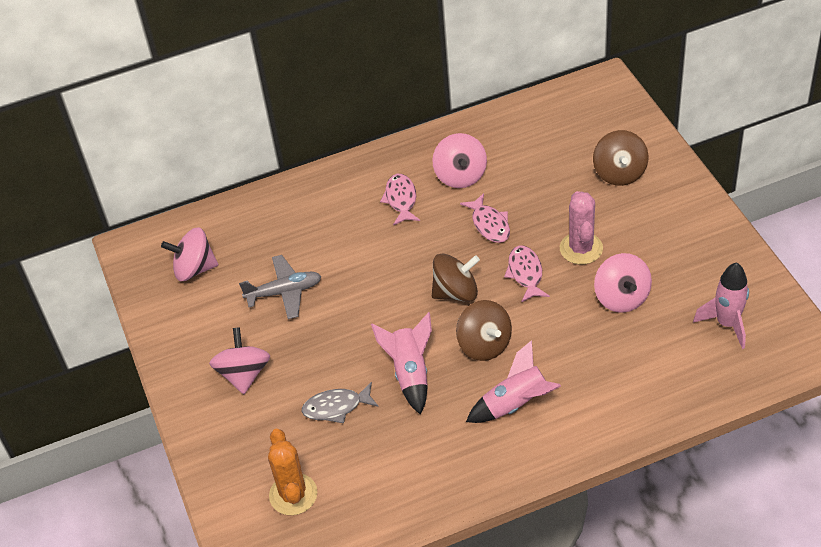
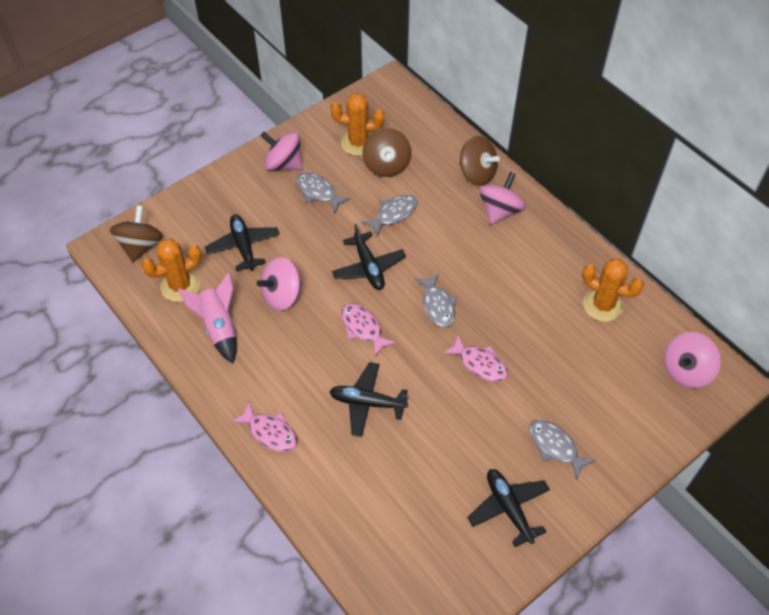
black plane: none = 0 -> [205,214,280,271] [329,362,408,437] [332,224,406,290] [467,469,550,547] = 4
grey fish: [302,382,379,423] = 1 -> [296,172,351,213] [362,194,417,237] [415,273,457,328] [530,420,596,479] = 4
grey plane: [239,255,321,319] = 1 -> none = 0
orange cactus: [268,429,317,515] = 1 -> [141,239,202,302] [330,93,384,156] [582,258,644,322] = 3
pink cactus: [560,191,603,265] = 1 -> none = 0
pink rocket: [371,312,432,414] [466,340,561,423] [693,262,749,349] = 3 -> [178,272,237,364] = 1

